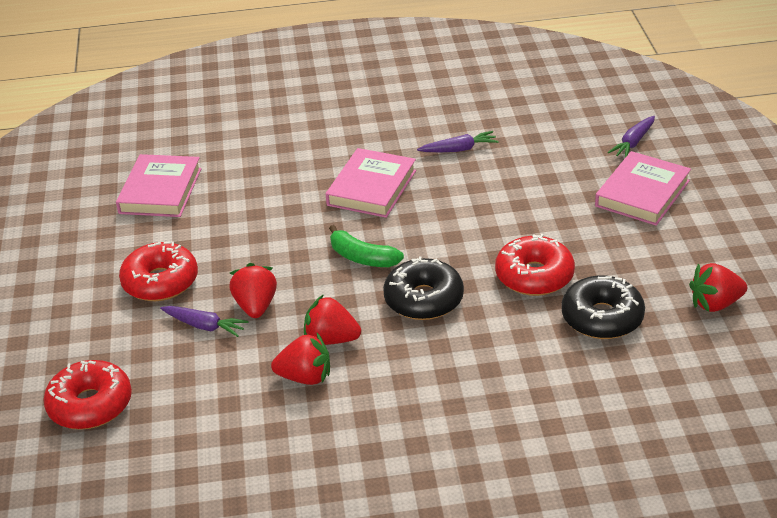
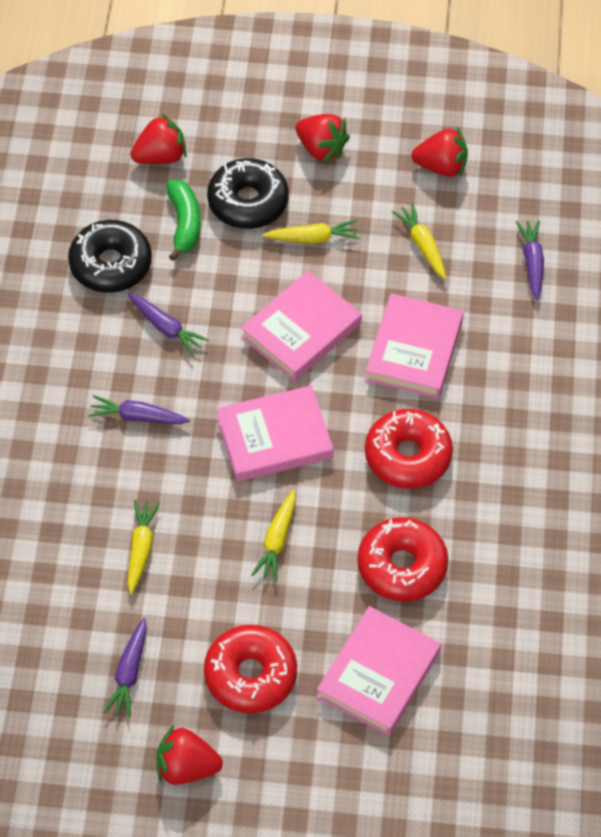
pink book: [116,154,201,217] [326,148,416,218] [595,151,691,226] = 3 -> [216,385,334,482] [241,271,362,381] [317,606,441,736] [365,293,464,398] = 4
purple carrot: [160,306,248,337] [417,131,499,152] [607,116,655,158] = 3 -> [88,395,190,424] [104,618,147,718] [128,294,209,356] [516,220,544,301] = 4
yellow carrot: none = 0 -> [127,500,160,594] [251,489,296,582] [263,220,359,244] [392,203,446,279] = 4

